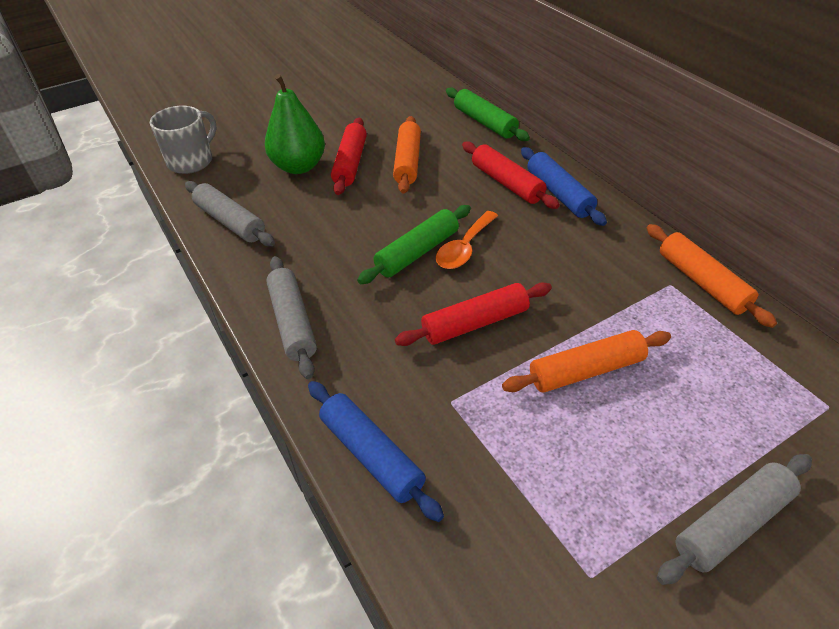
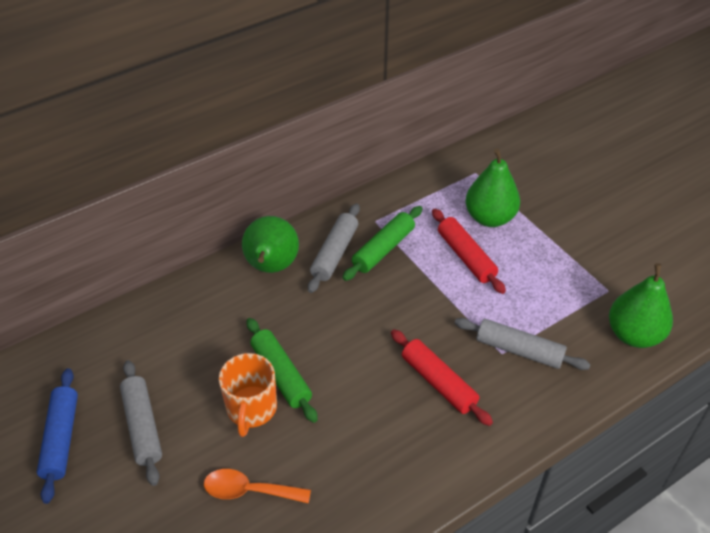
blue rolling pin: [308,381,444,522] [521,147,607,226] = 2 -> [37,368,78,504] = 1
green pear: [265,74,325,174] = 1 -> [242,216,299,273] [465,149,520,227] [609,263,673,348] = 3
grey mug: [150,106,217,174] = 1 -> none = 0
orange mug: none = 0 -> [219,353,277,437] = 1
orange rolling pin: [393,116,421,194] [502,330,671,392] [647,224,777,328] = 3 -> none = 0
red rolling pin: [331,118,367,195] [395,282,552,346] [462,141,560,209] = 3 -> [391,329,493,426] [432,209,506,294] = 2

